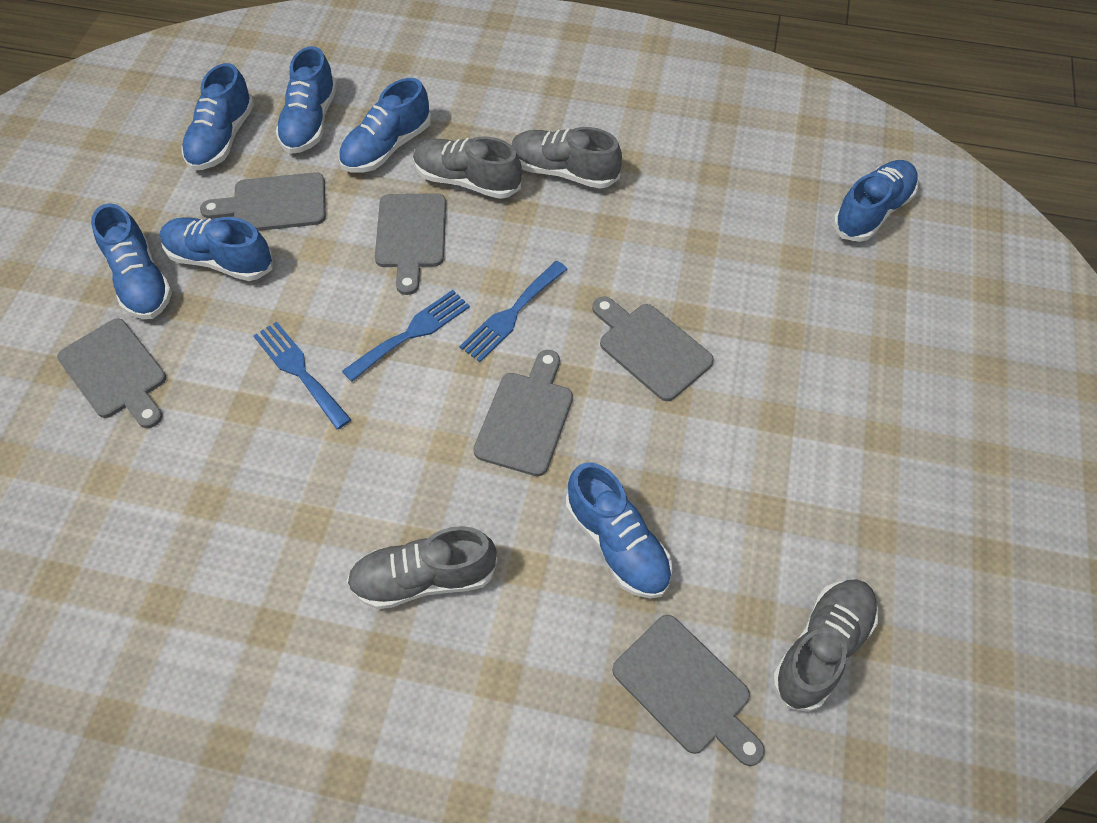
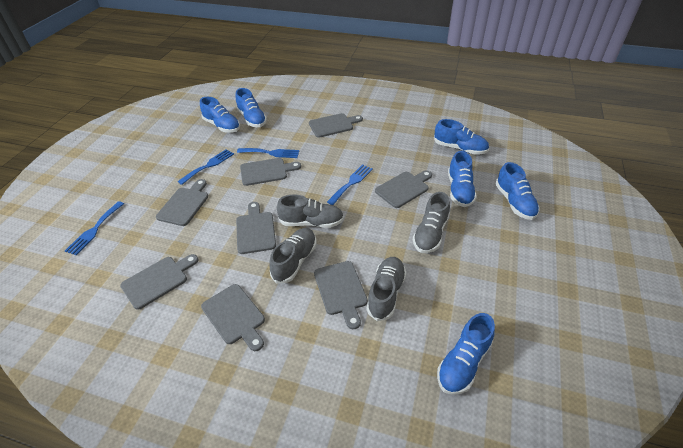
blue fork: [253,321,352,429] [342,290,470,382] [459,261,567,362] = 3 -> [65,201,124,255] [177,149,234,185] [237,148,299,158] [327,164,373,205] = 4
blue shoe: [91,203,172,319] [160,217,273,281] [182,63,254,170] [275,46,337,154] [338,78,432,173] [566,462,673,599] [833,160,918,242] = 7 -> [200,97,240,133] [235,88,267,127] [434,119,489,155] [437,313,495,395] [448,151,477,207] [495,162,540,220] = 6
grey cutting board: [57,318,166,428] [200,172,326,231] [375,193,446,295] [473,350,573,476] [592,296,714,401] [612,615,765,766] = 6 -> [120,254,198,310] [156,179,208,226] [201,284,265,351] [236,202,276,254] [240,158,301,186] [309,113,363,138] [314,261,368,329] [375,170,432,208] = 8

